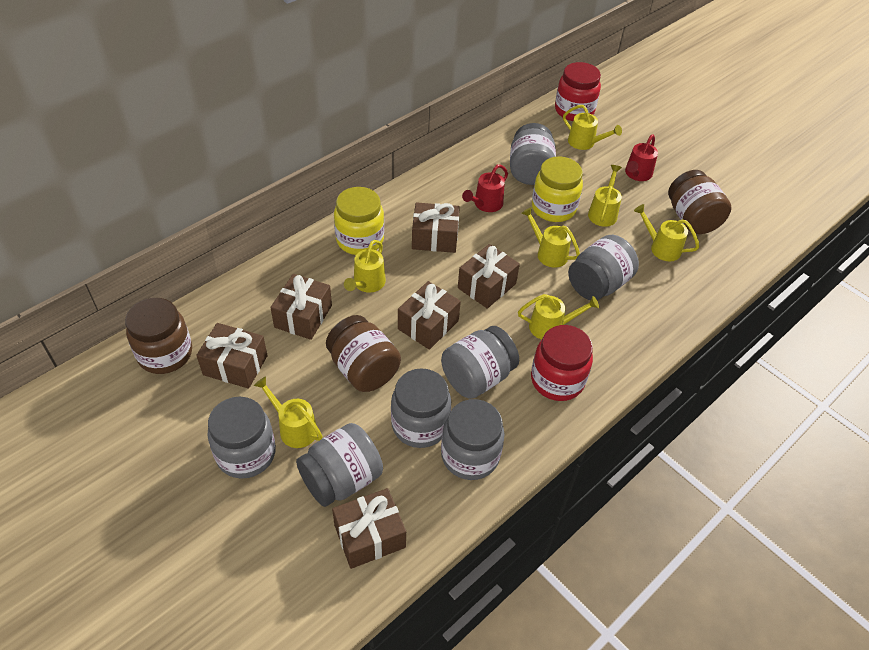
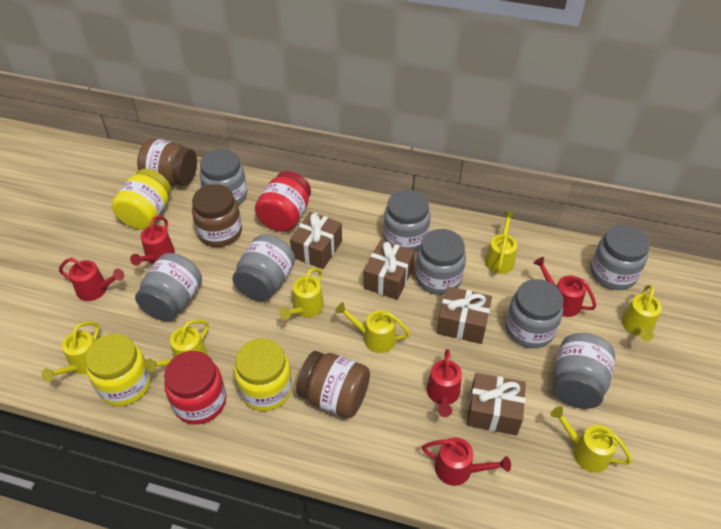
brown gift: [196,323,268,389] [270,274,332,340] [332,488,406,569] [398,281,461,350] [412,202,460,253] [458,244,520,309] = 6 -> [290,212,342,269] [363,240,415,300] [437,286,492,344] [467,373,526,436] = 4
grey jar: [207,397,276,479] [296,423,383,507] [391,368,451,448] [441,326,519,399] [441,399,505,480] [510,123,556,185] [568,235,639,300] = 7 -> [135,253,202,321] [200,149,247,205] [232,235,295,301] [383,190,431,251] [415,229,466,295] [506,279,563,348] [553,333,615,409] [591,225,650,290] = 8
red watering can: [462,164,508,212] [625,134,658,181] = 2 -> [59,258,124,301] [130,216,175,266] [422,437,511,486] [427,349,462,417] [533,257,597,317] = 5
yellow jar: [334,187,384,255] [532,157,583,222] = 2 -> [85,334,151,406] [112,169,171,230] [234,338,292,411] = 3

